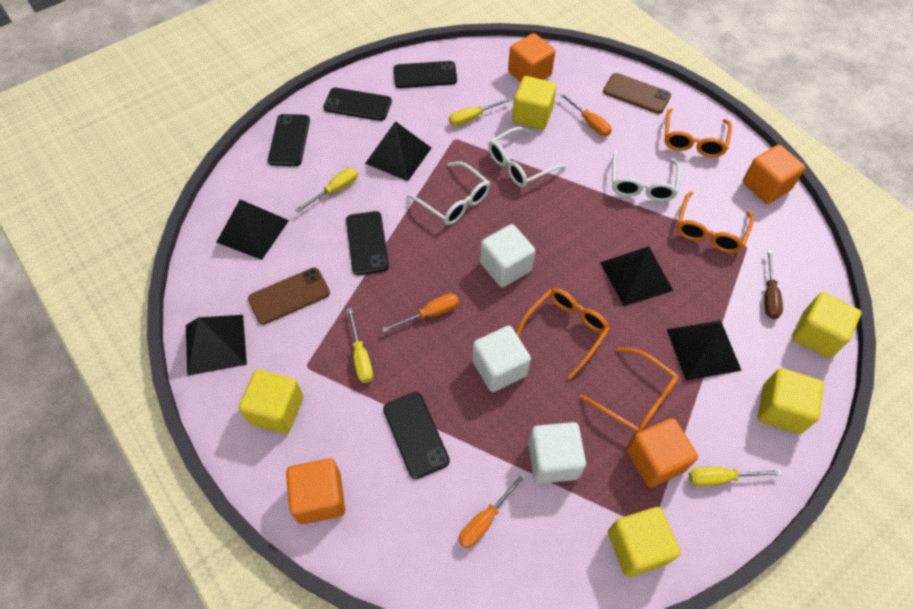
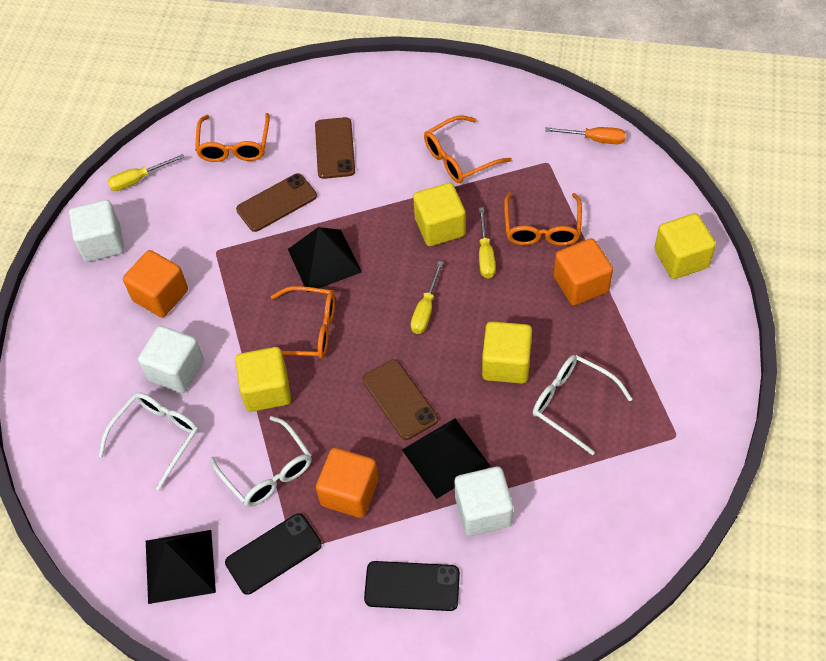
black phone: [268,114,310,166] [323,88,392,121] [346,211,389,275] [383,392,450,479] [394,61,457,88] = 5 -> [225,513,322,595] [364,561,460,611] = 2
black pyramid: [186,315,247,376] [216,199,289,260] [365,121,431,181] [600,246,673,306] [667,320,742,381] = 5 -> [146,530,216,604] [288,227,362,293] [402,418,490,499] = 3
brown phone: [248,268,330,325] [603,73,671,114] = 2 -> [236,173,317,232] [315,117,355,179] [363,360,438,440] = 3
brown screwdriver: [764,249,783,319] = 1 -> none = 0
orange cube: [286,458,345,524] [508,33,555,82] [627,418,698,487] [742,145,806,204] = 4 -> [123,250,188,318] [316,448,379,518] [553,238,613,306] = 3
orange screwdriver: [382,293,459,333] [458,472,527,548] [560,93,612,136] = 3 -> [545,127,626,144] = 1
yellow cube: [238,370,303,434] [512,76,557,130] [608,507,681,577] [758,368,824,434] [792,292,861,358] = 5 -> [235,347,291,412] [413,183,466,246] [482,321,532,384] [654,213,716,279] = 4
yellow screwdriver: [296,168,358,213] [347,308,373,383] [449,98,512,126] [689,467,782,486] = 4 -> [107,154,185,191] [411,261,443,334] [479,207,496,279] = 3

